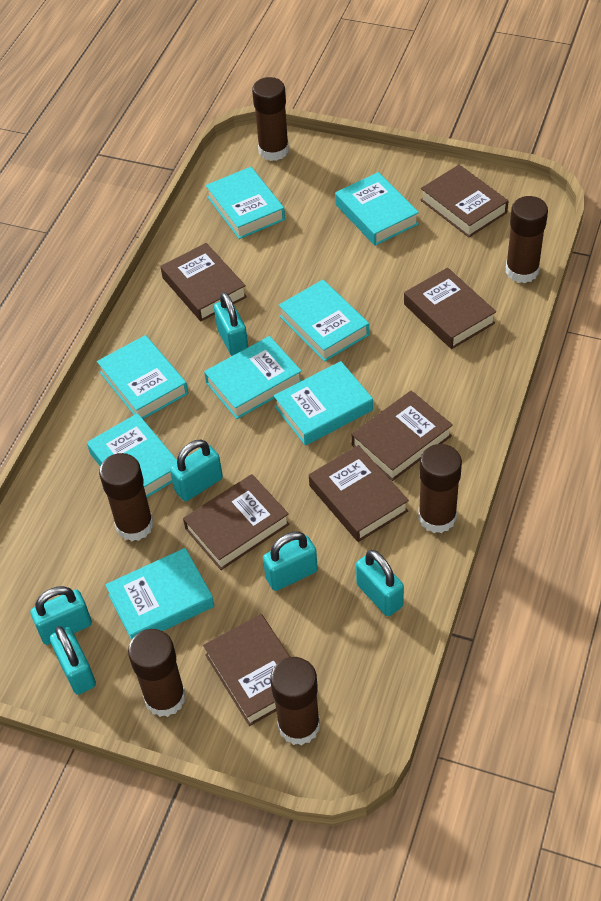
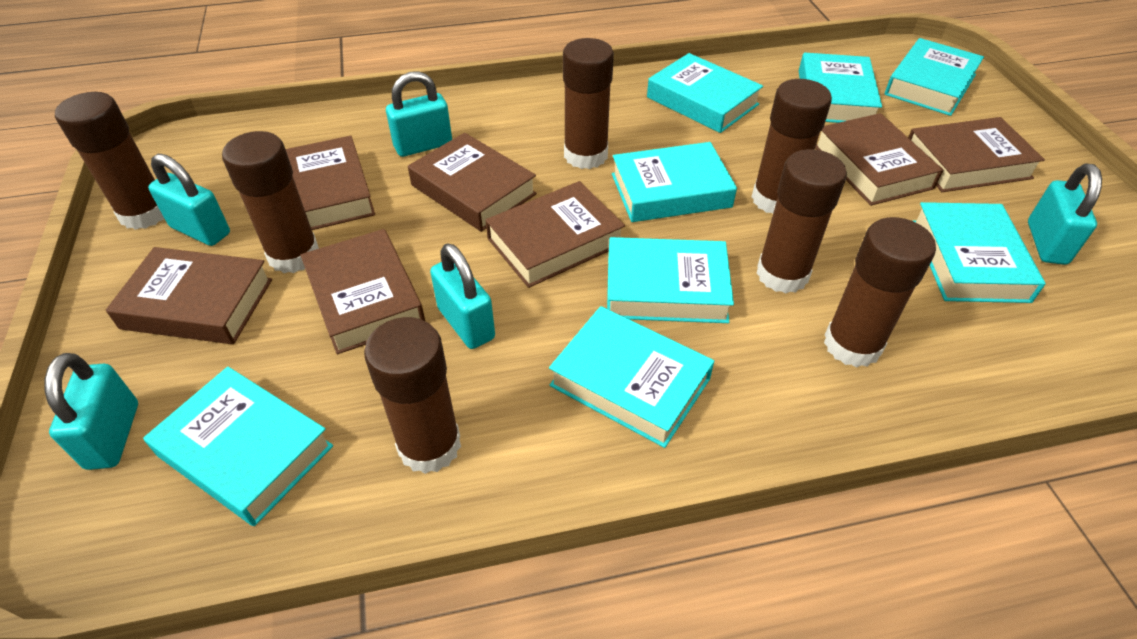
brown glue stick: [99,453,154,541] [128,629,186,717] [252,77,289,161] [270,657,320,745] [418,444,462,533] [505,196,548,283] = 6 -> [55,92,164,230] [222,131,319,273] [364,317,461,474] [563,38,614,169] [752,79,832,214] [756,149,847,294] [824,217,936,367] = 7
turquoise padlock: [30,586,92,645] [50,626,96,695] [170,440,223,501] [214,292,248,356] [263,531,318,591] [356,550,404,616] = 6 -> [45,353,138,470] [148,154,230,246] [386,71,452,157] [430,243,495,349] [1028,163,1102,265] = 5

